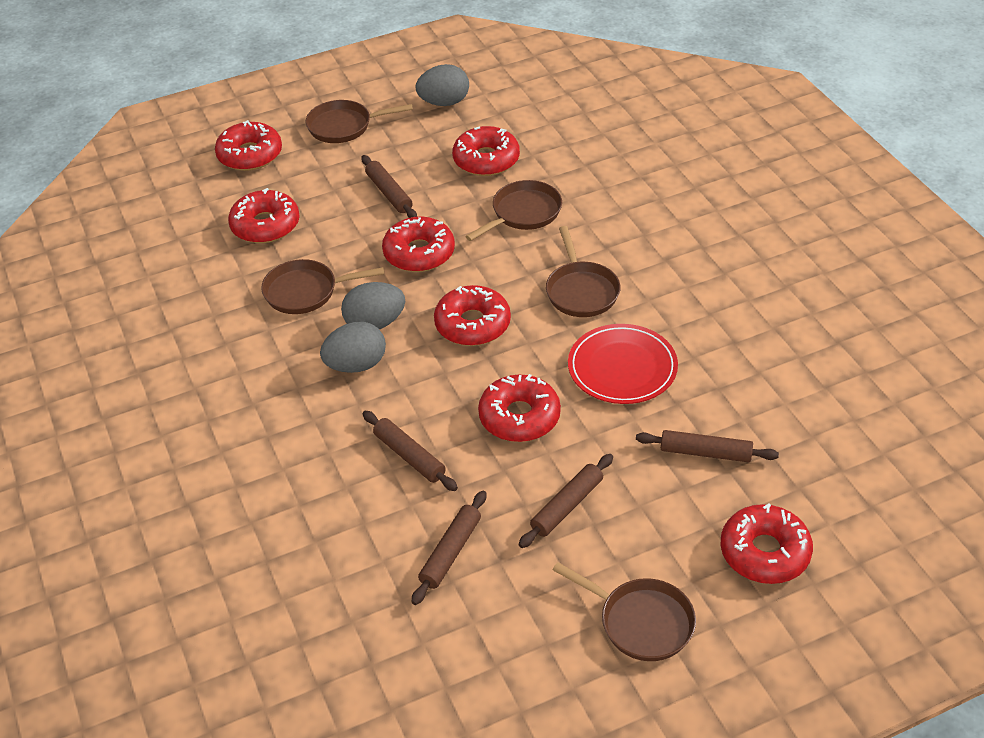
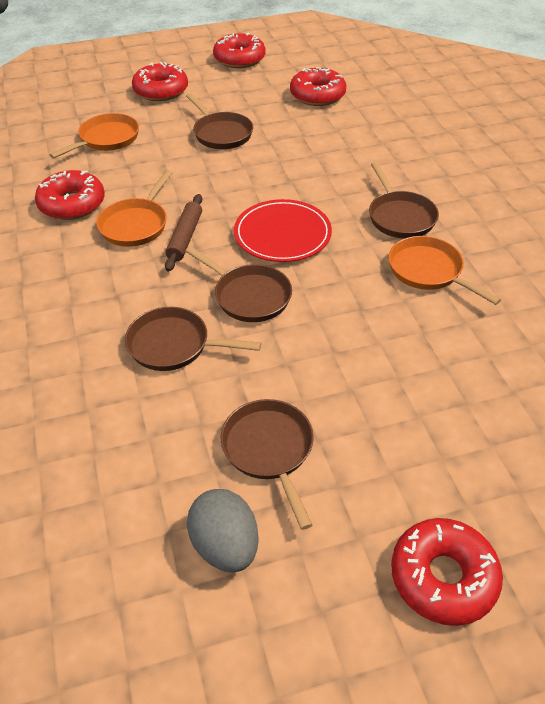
brown rolling pin: [361,155,417,218] [363,411,458,491] [412,491,486,605] [519,454,613,548] [636,430,779,462] = 5 -> [165,194,202,271] = 1
grey egg: [320,322,386,373] [341,282,405,329] [416,64,469,106] = 3 -> [187,489,259,572] = 1
orange pan: none = 0 -> [49,113,139,159] [96,170,172,247] [388,236,501,305] = 3
red donut: [215,120,282,171] [228,188,300,243] [382,217,455,272] [434,285,511,346] [452,126,520,176] [478,374,561,442] [721,504,813,584] = 7 -> [35,170,105,220] [132,62,188,101] [213,33,266,68] [290,67,346,106] [391,518,503,626] = 5

